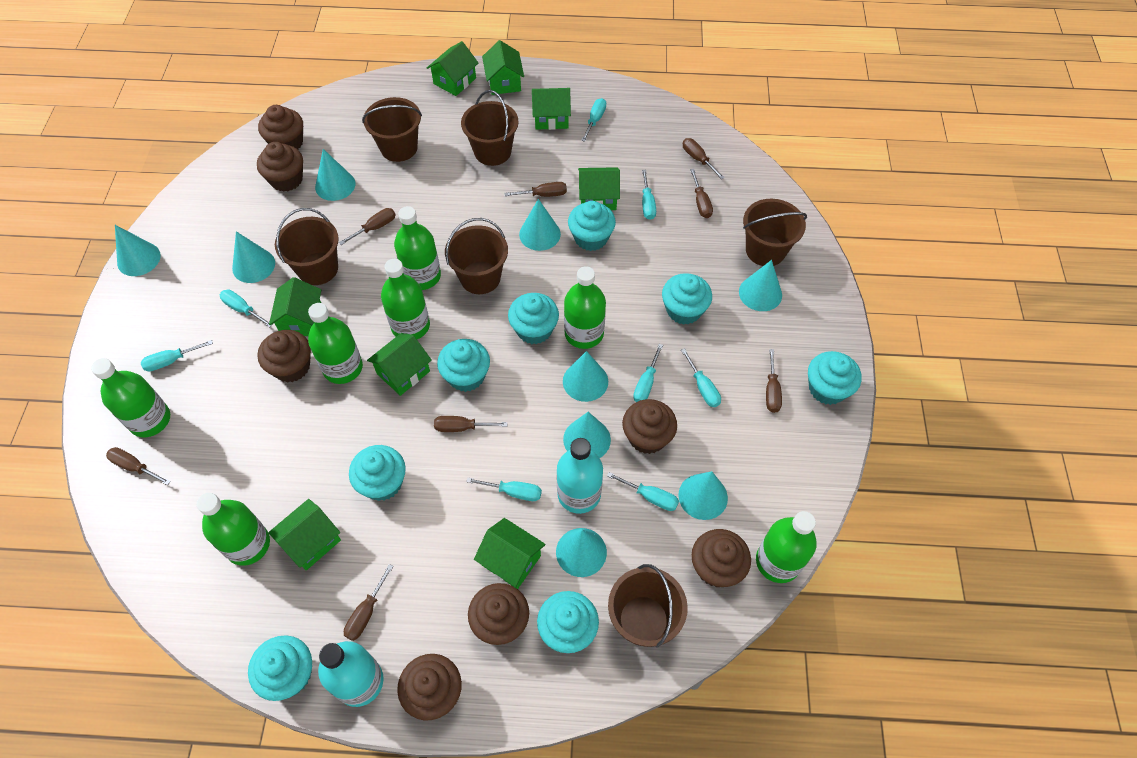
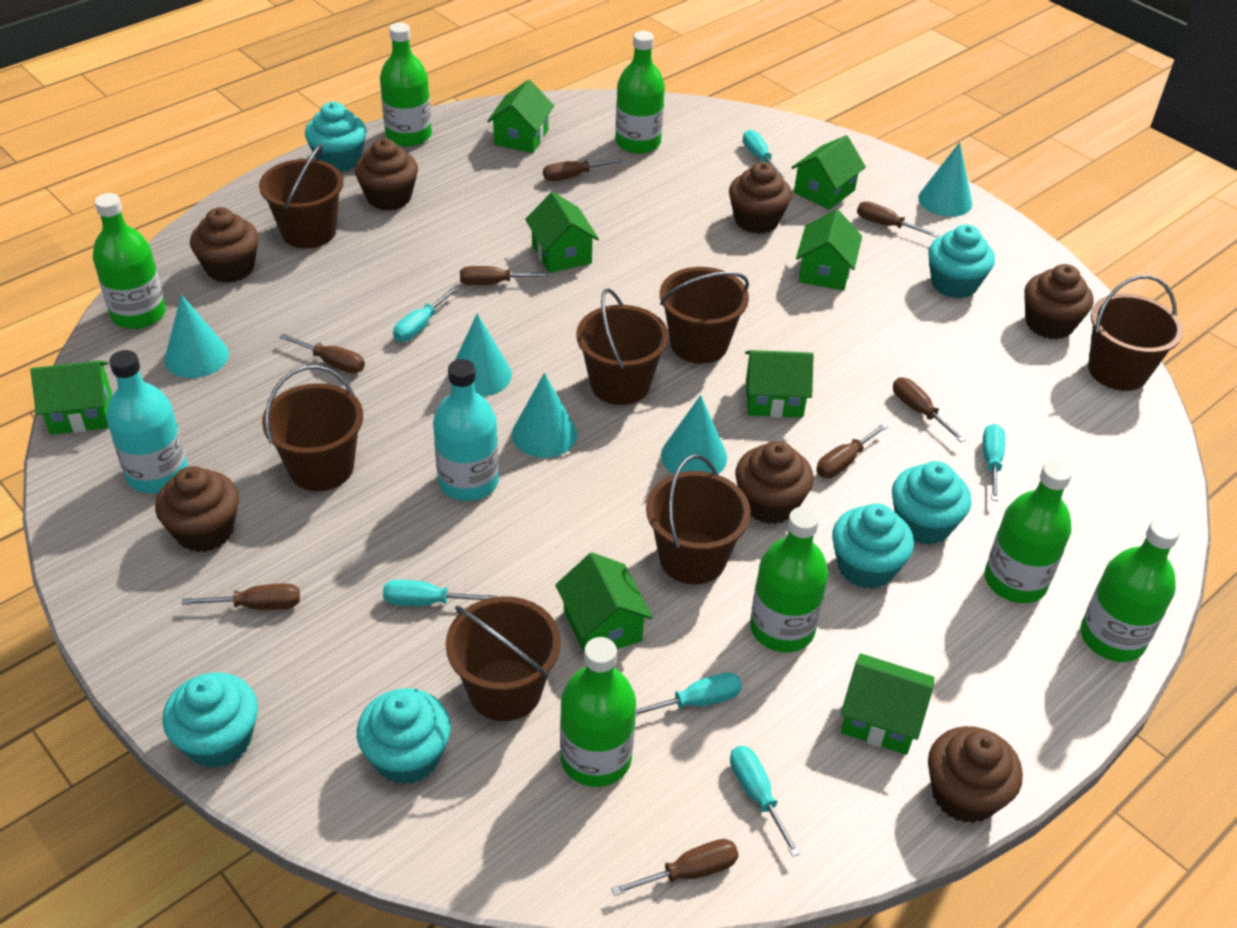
brown bucket: [275,208,339,285] [362,97,422,162] [445,218,508,294] [461,90,518,166] [608,564,688,648] [743,199,807,266] = 6 -> [259,144,344,248] [262,365,363,491] [446,596,561,721] [576,288,669,405] [646,455,751,584] [660,267,749,364] [1088,275,1183,391] = 7
turquoise cone: [115,225,161,276] [232,231,275,283] [315,149,355,201] [519,199,561,251] [556,528,607,577] [563,351,608,402] [563,412,611,458] [678,471,728,520] [739,260,782,311] = 9 -> [164,295,229,378] [450,314,512,397] [512,373,577,458] [661,395,727,474] [918,142,972,217] = 5
turquoise cupcake: [248,635,312,701] [349,445,406,501] [437,339,490,392] [508,293,559,344] [537,591,599,653] [568,201,616,251] [662,273,712,325] [808,351,862,405] = 8 -> [162,672,258,768] [305,102,367,172] [357,688,451,784] [832,503,914,589] [892,461,971,545] [928,224,995,298] = 6
turquoise screwdriver: [141,340,213,371] [220,289,273,327] [466,478,542,501] [581,98,606,142] [607,472,679,511] [633,344,663,402] [642,170,656,220] [681,348,721,407] = 8 -> [383,580,498,606] [393,286,458,342] [635,672,742,716] [730,746,801,857] [743,130,784,178] [983,424,1005,501] = 6

